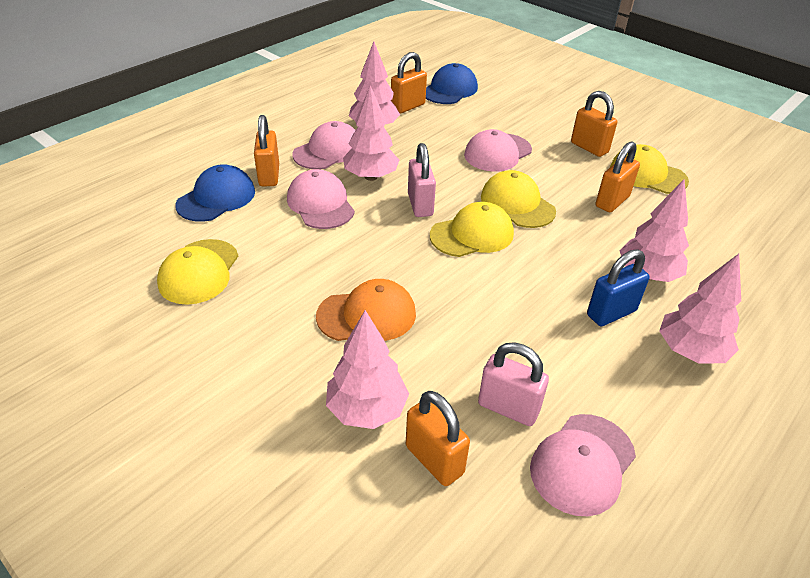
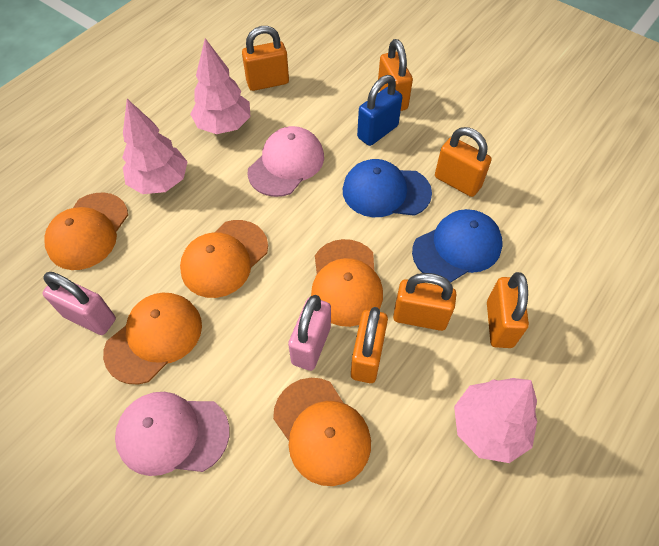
orange cap: [316,279,416,341] = 1 -> [44,192,128,270] [103,293,202,384] [180,220,268,298] [273,378,371,486] [311,239,383,327] = 5
orange padlock: [254,115,279,186] [391,52,427,113] [406,391,470,486] [571,91,617,157] [596,141,640,212] = 5 -> [242,26,289,91] [351,307,388,383] [378,39,413,111] [393,273,456,331] [435,127,492,197] [487,272,529,348] = 6
pink cap: [287,169,355,229] [293,121,356,169] [464,129,532,172] [530,414,636,516] = 4 -> [115,392,230,476] [247,126,324,197] = 2
pink tree: [326,310,409,429] [343,86,399,181] [349,42,400,124] [619,179,689,282] [659,254,741,364] = 5 -> [122,99,188,194] [190,38,251,134] [454,378,537,463] = 3
yellow cap: [157,239,238,305] [430,202,514,257] [481,170,556,228] [610,144,689,194] = 4 -> none = 0

